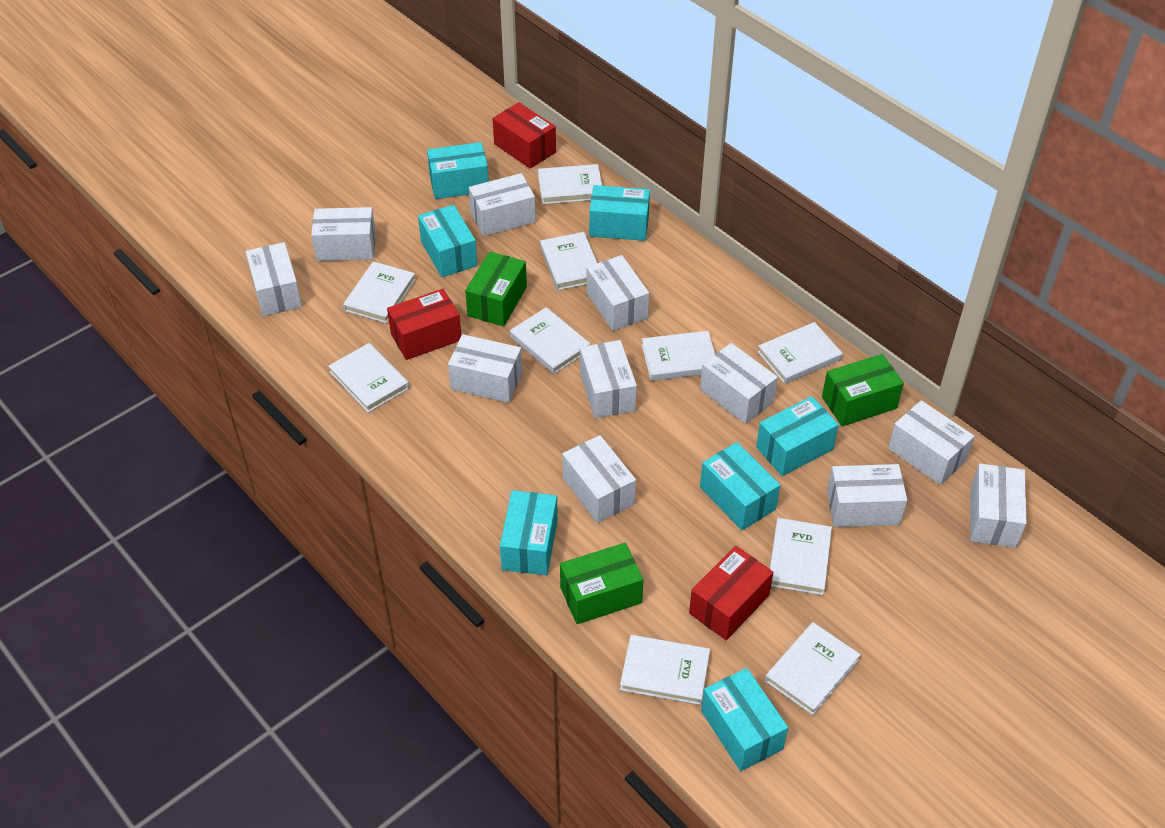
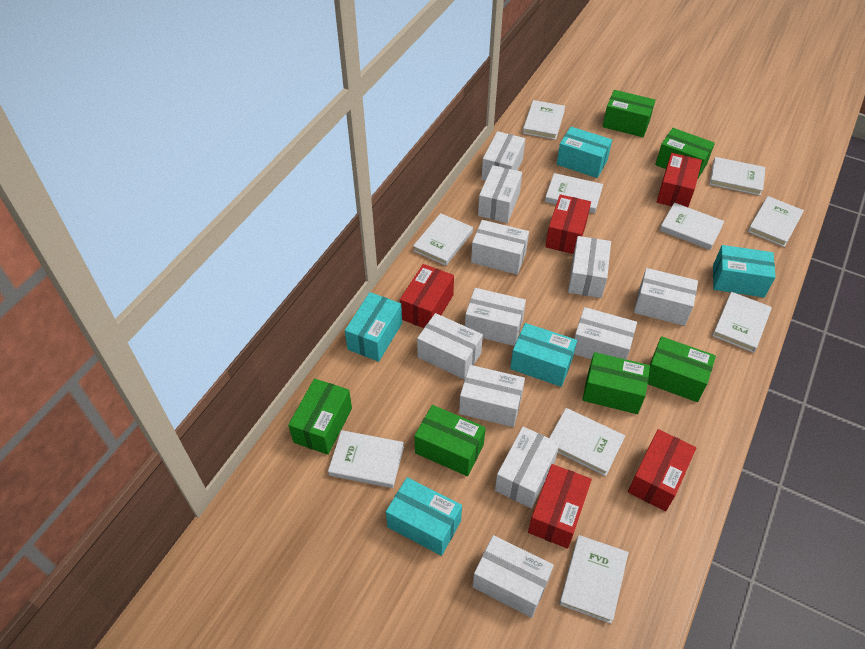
green box: [465,251,527,326] [560,543,644,624] [822,354,904,426] = 3 -> [288,378,352,455] [414,405,486,476] [582,352,650,414] [602,90,655,137] [648,336,716,402] [655,128,715,180] = 6
red box: [387,289,461,360] [493,102,556,169] [689,546,773,640] = 3 -> [400,264,454,328] [528,464,592,549] [545,194,591,254] [628,429,696,512] [657,153,702,207] = 5
turquoise box: [418,205,478,277] [427,142,489,199] [500,490,558,575] [589,185,650,241] [700,442,780,530] [701,668,788,771] [756,396,839,476] = 7 -> [345,292,402,362] [386,477,462,556] [510,323,577,387] [556,127,612,178] [713,245,775,297] = 5

